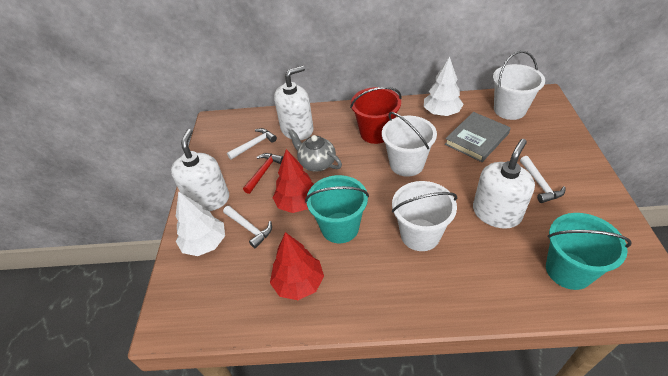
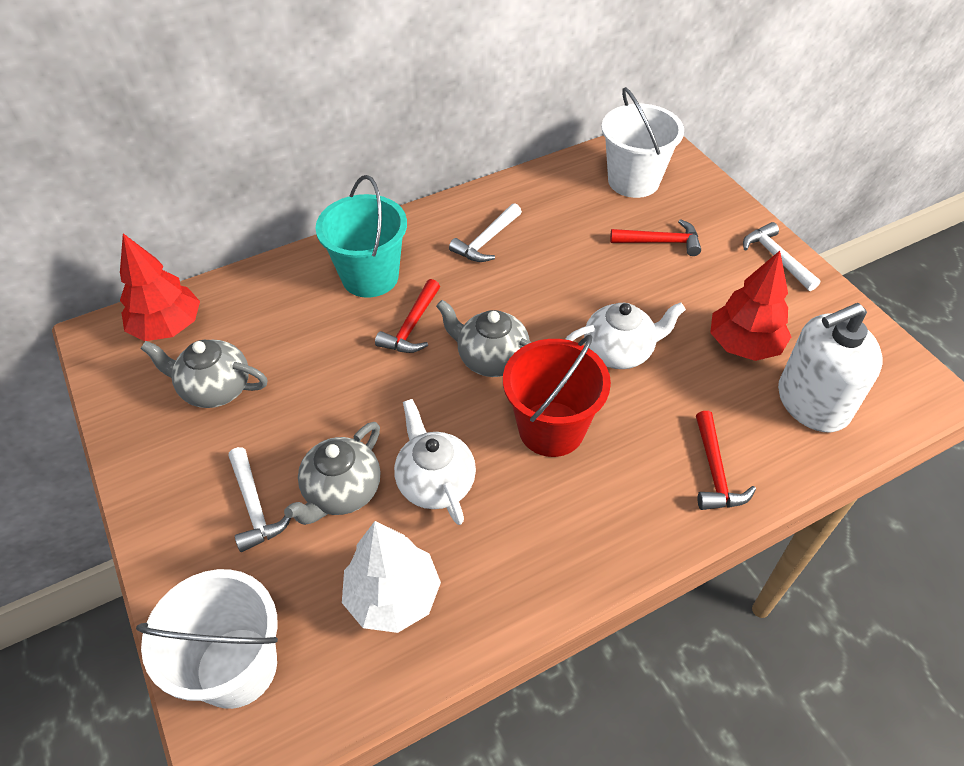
grey book: [445,112,511,162] = 1 -> none = 0
grey teapot: [288,129,342,172] = 1 -> [140,340,268,408] [284,422,380,525] [436,300,532,377] = 3
red hammer: [243,153,283,194] = 1 -> [375,279,440,353] [610,219,701,256] [696,411,756,510] = 3
turquoise bucket: [305,175,369,243] [546,213,632,290] = 2 -> [316,175,407,298] = 1
white bucket: [382,112,437,177] [392,181,457,251] [493,51,545,120] = 3 -> [136,569,278,709] [602,87,684,198] = 2
white soap dispenser: [171,129,229,211] [274,66,313,140] [473,139,535,229] = 3 -> [778,303,883,432] = 1
white teapot: none = 0 -> [394,399,476,525] [565,302,686,369] = 2
white tree: [176,191,225,256] [424,56,463,116] = 2 -> [342,521,441,633] = 1

